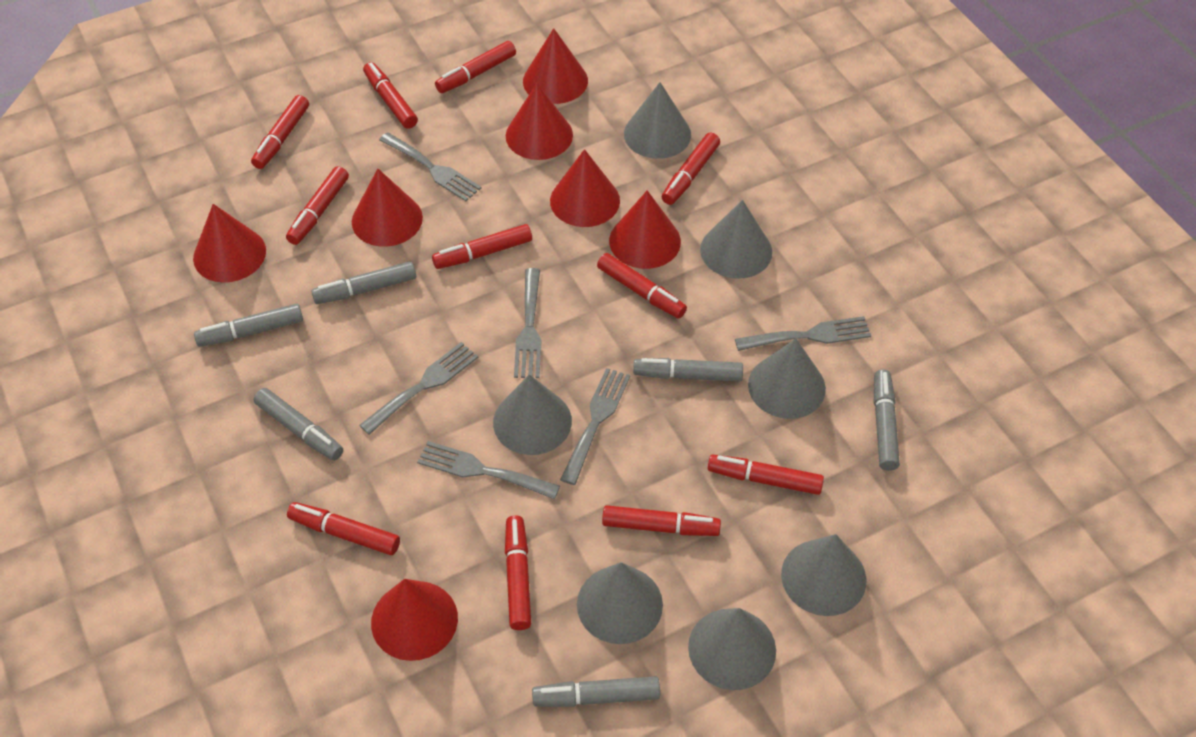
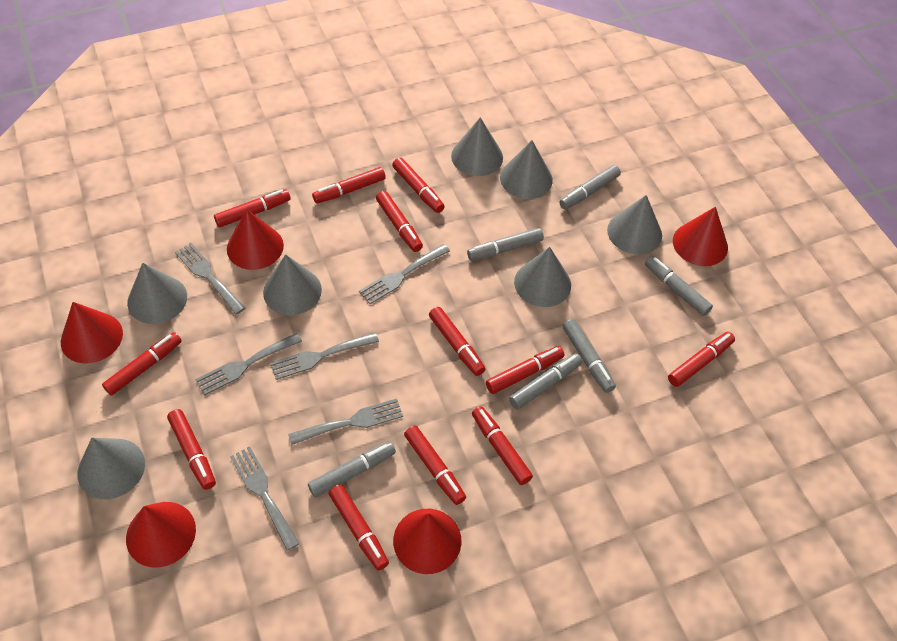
red cone: [193,204,266,282] [352,169,423,247] [371,579,458,661] [506,83,573,160] [523,28,588,104] [550,149,620,227] [609,190,681,269] = 7 -> [61,302,123,363] [126,502,196,567] [227,209,284,270] [393,509,462,574] [673,207,728,266] = 5
red marker: [251,95,309,169] [286,166,349,245] [287,502,400,555] [363,62,418,129] [432,224,532,269] [435,41,516,93] [505,515,531,630] [597,253,687,319] [602,505,721,536] [662,133,720,205] [708,455,824,495] = 11 -> [102,332,182,396] [167,409,216,490] [214,189,291,227] [312,167,386,204] [329,484,389,570] [376,191,423,252] [392,157,445,213] [404,425,466,505] [429,307,485,376] [472,406,533,485] [486,346,565,394] [668,332,735,387] = 12

